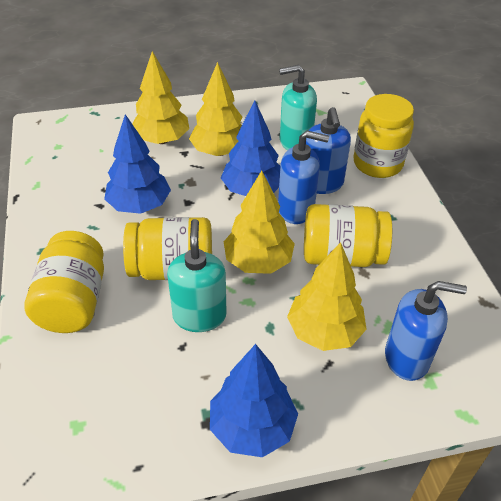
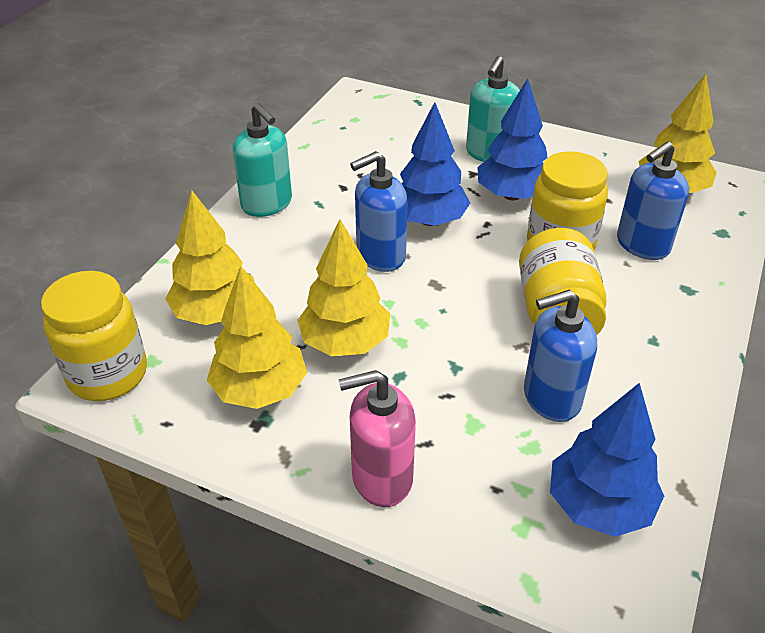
pink soap dispenser: none = 0 -> [338,370,416,507] = 1
yellow jar: [24,231,104,333] [123,217,212,280] [304,204,392,267] [353,94,414,178] = 4 -> [41,271,147,401] [519,228,606,335] [527,151,608,250] = 3

